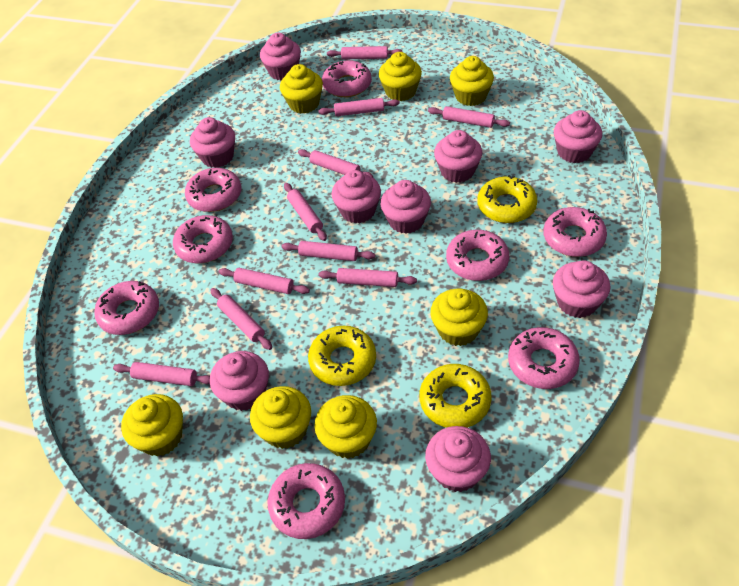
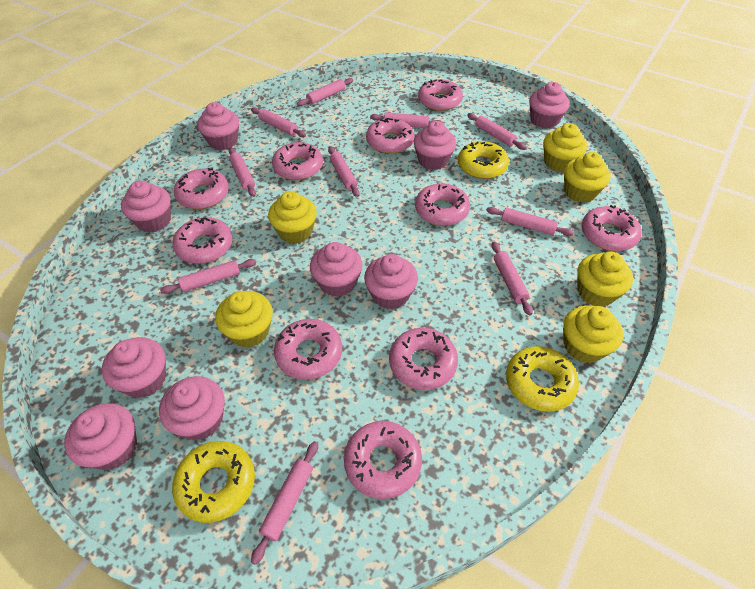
pink donut: [94,281,159,335] [173,215,233,263] [185,168,241,212] [268,463,345,539] [322,60,372,97] [446,230,509,281] [508,327,580,389] [543,207,607,257] = 8 -> [172,217,232,264] [174,168,229,209] [272,142,323,180] [274,319,342,380] [344,421,422,499] [366,118,414,154] [389,328,458,390] [415,183,470,226] [418,79,463,111] [582,205,642,251] = 10
yellow cupcake: [121,394,183,456] [250,386,311,449] [280,64,323,113] [314,395,377,459] [378,52,422,101] [430,288,488,346] [450,56,494,106] = 7 -> [215,291,273,348] [268,191,317,244] [543,123,587,172] [563,305,623,363] [564,152,611,203] [577,252,633,307] = 6

